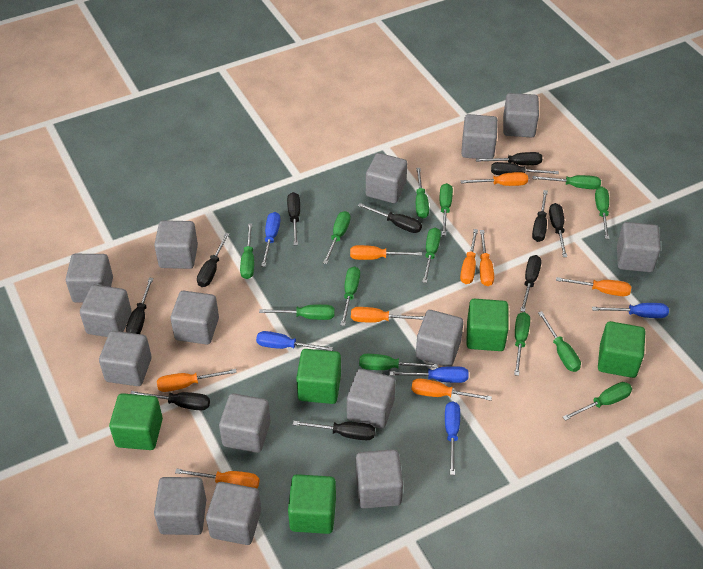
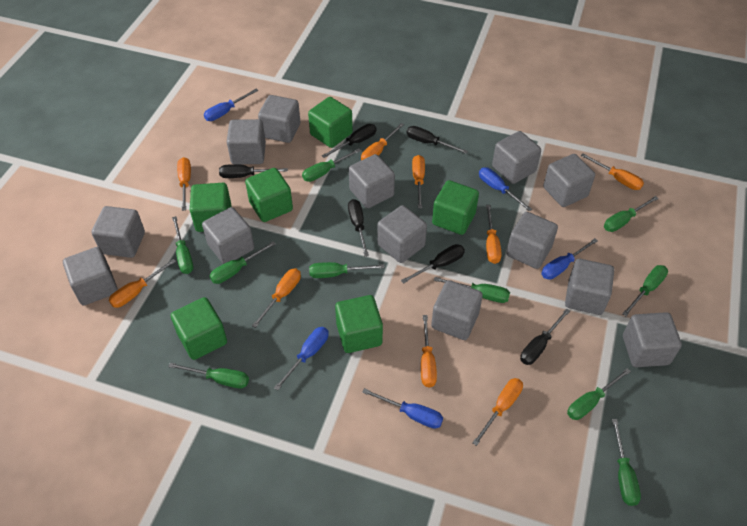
black screwdriver: [126,278,153,334] [130,391,210,410] [197,233,230,287] [287,192,300,245] [293,421,375,440] [358,203,422,233] [476,152,542,165] [491,162,559,175] [520,255,542,312] [532,190,548,242] [549,203,567,257] = 11 -> [219,164,288,178] [322,124,376,158] [348,199,369,257] [401,244,465,284] [407,126,468,154] [520,308,570,365] = 6
green cube: [109,393,163,450] [288,474,336,534] [296,349,341,404] [466,299,509,351] [598,321,646,378] = 5 -> [171,297,227,360] [190,183,232,232] [245,168,293,222] [308,97,353,148] [335,295,383,353] [432,180,479,235] = 6
green screwdriver: [240,223,254,279] [259,304,335,320] [323,211,351,264] [341,266,360,326] [359,354,438,370] [416,168,429,218] [422,227,441,283] [440,183,453,236] [514,312,530,376] [532,175,601,189] [538,311,581,372] [563,382,632,421] [595,187,609,239] = 13 -> [168,363,249,388] [172,216,193,274] [209,241,276,284] [302,148,361,182] [309,262,385,278] [434,277,510,303] [567,368,631,420] [604,196,659,232] [612,419,641,506] [622,265,668,316] = 10
grey cube: [66,254,113,303] [80,285,132,337] [99,331,152,386] [154,220,198,269] [154,477,206,535] [170,291,219,345] [206,482,261,545] [219,393,270,453] [347,369,396,429] [356,449,403,509] [366,153,407,203] [416,310,464,367] [461,114,498,159] [503,93,539,137] [617,222,661,272] = 15 -> [63,247,118,305] [91,206,145,258] [202,207,254,264] [227,119,266,164] [258,95,300,143] [349,154,395,208] [377,205,427,263] [431,280,483,340] [492,131,541,184] [507,212,558,269] [543,154,595,207] [565,259,614,315] [623,312,682,367] = 13

